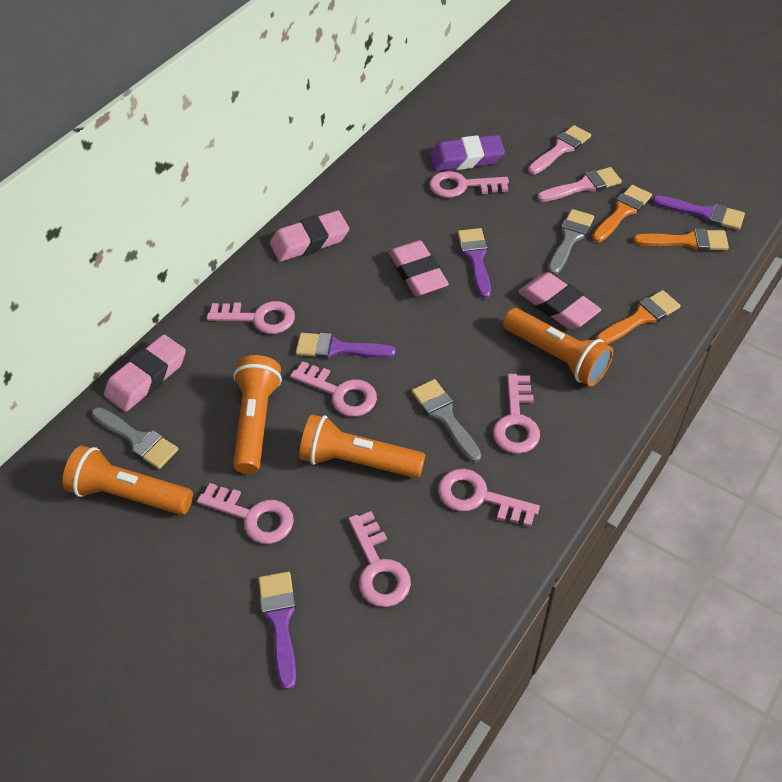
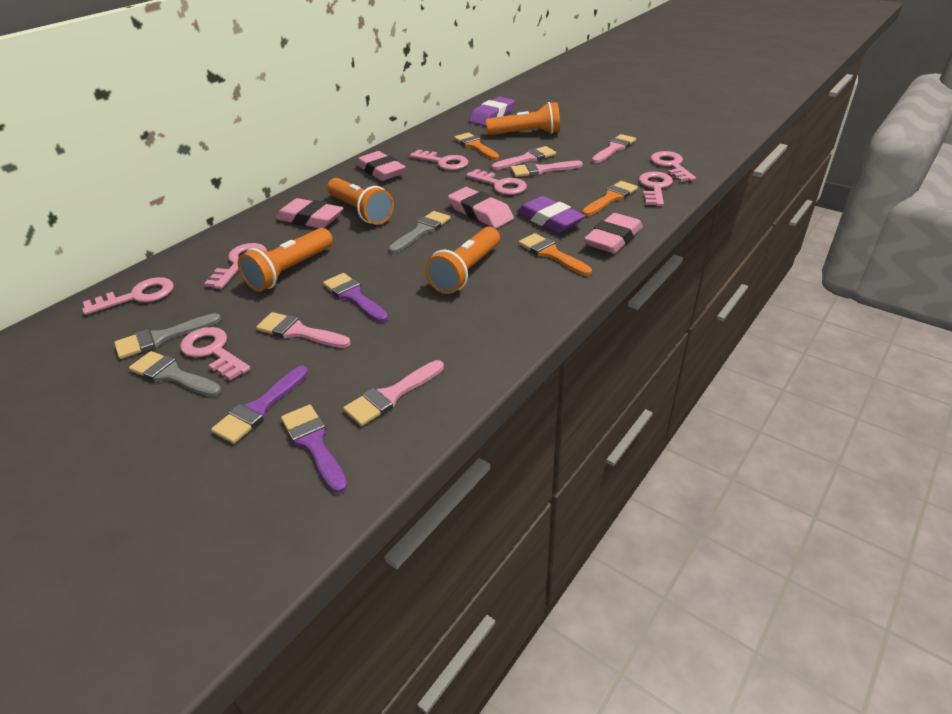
pink brush: [528,125,591,174] [537,167,622,202] = 2 -> [256,312,351,348] [343,360,444,426] [492,146,556,170] [511,161,583,177] [592,134,636,163] = 5
purple brush: [258,572,296,690] [296,333,396,359] [458,228,491,298] [652,195,745,230] = 4 -> [211,366,309,444] [281,404,348,493] [323,273,388,322] = 3
purple eraser: [429,135,505,171] = 1 -> [469,96,515,126] [517,196,585,233] = 2

